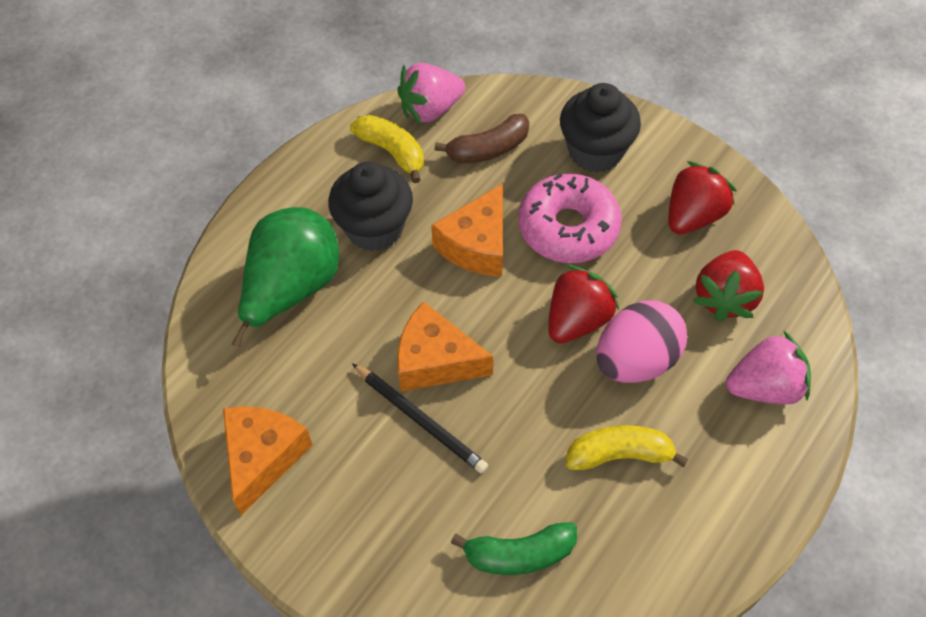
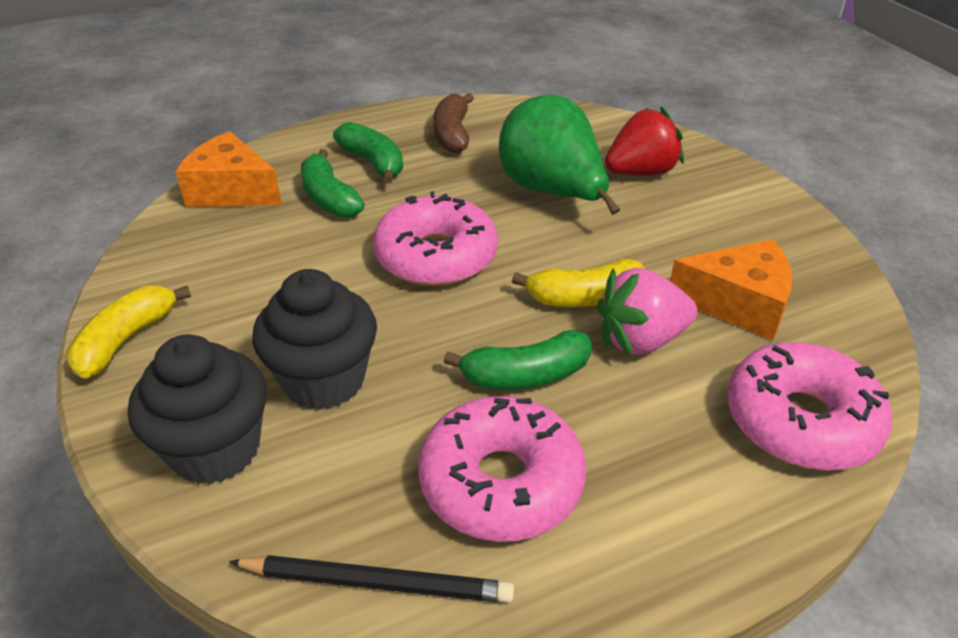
green banana: [451,522,577,575] = 1 -> [301,149,365,218] [333,122,403,183] [444,330,592,390] = 3
orange cheese: [223,406,313,516] [397,301,493,392] [431,184,503,277] = 3 -> [176,131,282,207] [670,239,793,340] = 2
pink donut: [518,173,622,263] = 1 -> [373,191,498,286] [418,396,586,542] [727,342,892,470] = 3
pink egg: [596,300,687,383] = 1 -> none = 0
pink strawberry: [397,63,465,125] [726,330,811,405] = 2 -> [597,268,698,356] = 1
red strawberry: [548,265,619,343] [669,161,737,234] [693,250,764,322] = 3 -> [605,106,684,176] = 1

